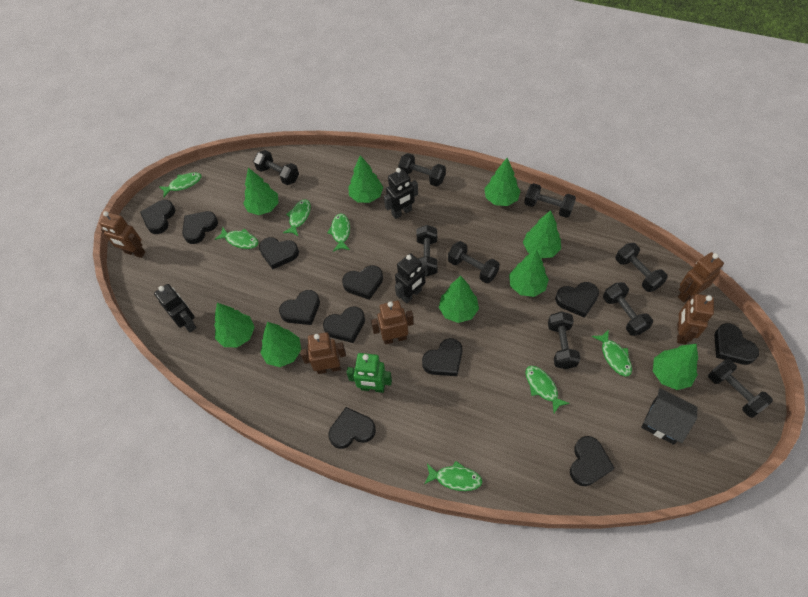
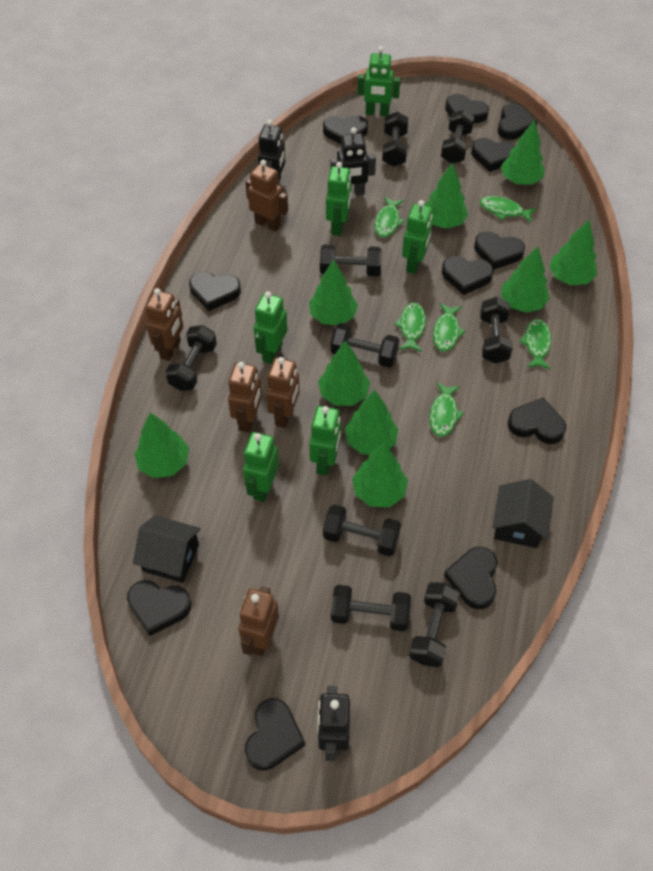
black house: [641,388,697,445] = 1 -> [133,515,201,583] [492,479,554,548] = 2
green fish: [159,172,201,197] [215,227,259,249] [283,200,311,237] [327,213,350,251] [424,461,482,491] [525,366,570,413] [592,329,632,377] = 7 -> [374,197,405,237] [394,302,426,352] [429,382,464,437] [433,303,465,351] [480,196,537,223] [519,319,551,370] = 6
green robot: [346,353,392,393] = 1 -> [243,432,279,502] [254,291,287,364] [309,406,341,476] [326,162,351,236] [357,46,401,116] [402,200,433,274] = 6

